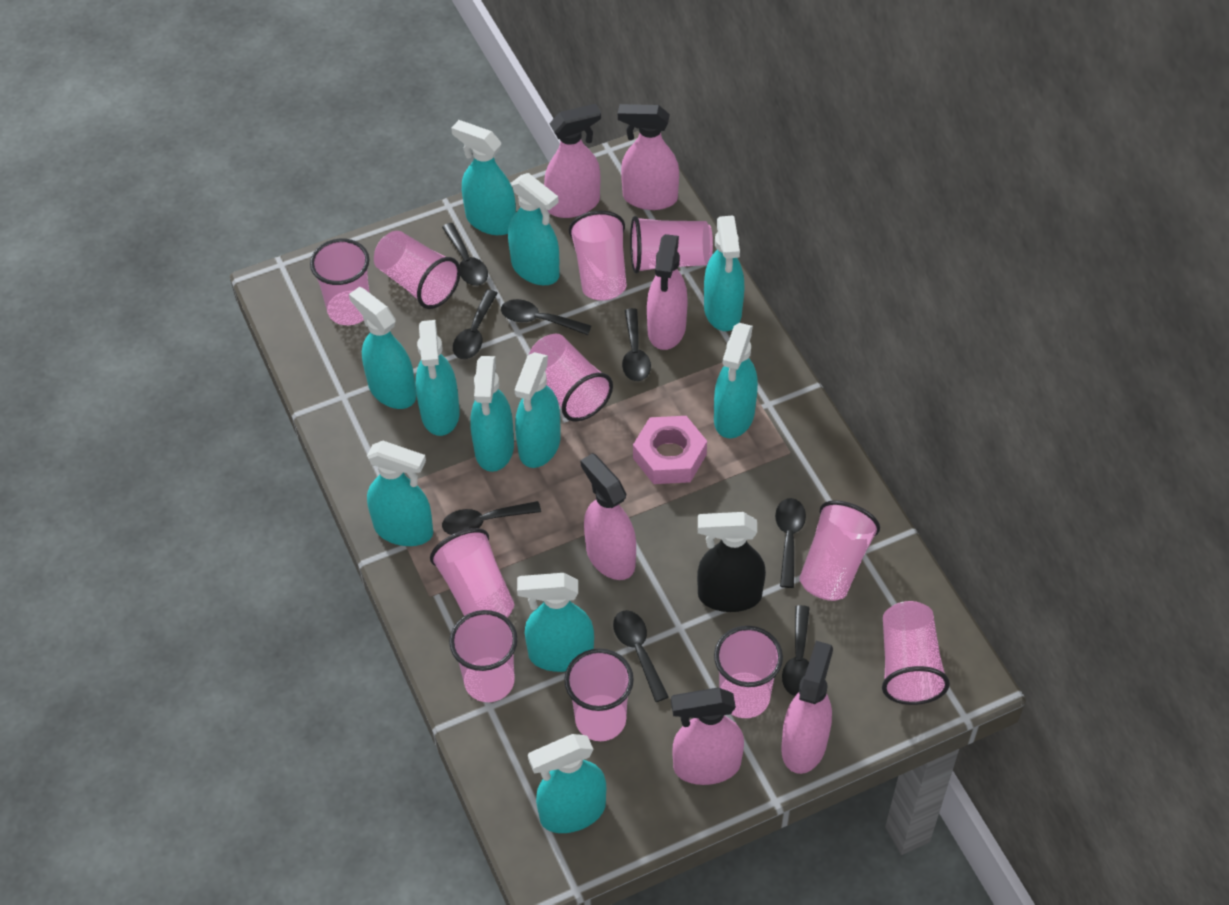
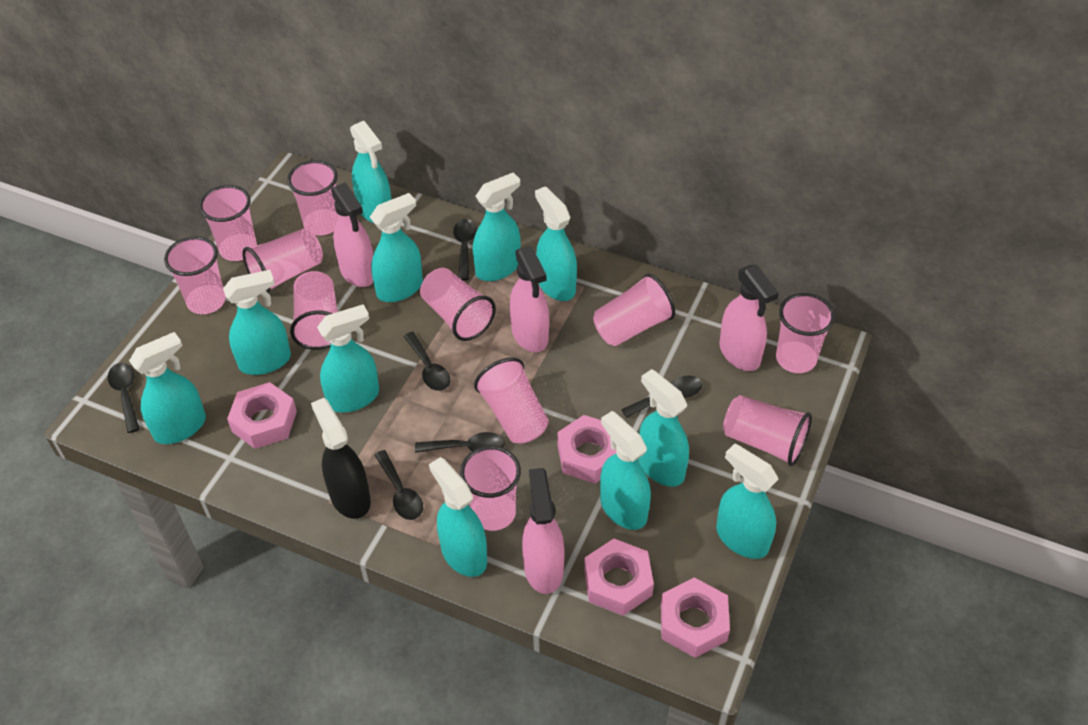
black spoon: [442,223,488,286] [442,501,541,535] [453,290,498,359] [501,299,591,335] [613,610,669,702] [622,308,651,381] [775,498,806,588] [782,605,810,696] = 8 -> [108,363,140,433] [375,450,423,520] [403,332,451,391] [415,432,505,453] [453,219,477,281] [621,376,702,418] = 6
pink nut: [633,416,707,484] = 1 -> [227,382,297,449] [557,415,616,484] [584,538,654,616] [661,577,730,658] = 4
pink spray bottle: [544,104,601,218] [581,453,636,580] [618,104,679,210] [647,234,688,350] [671,687,744,785] [781,641,833,774] = 6 -> [331,182,373,287] [510,246,549,352] [522,468,565,594] [720,265,779,371] = 4

